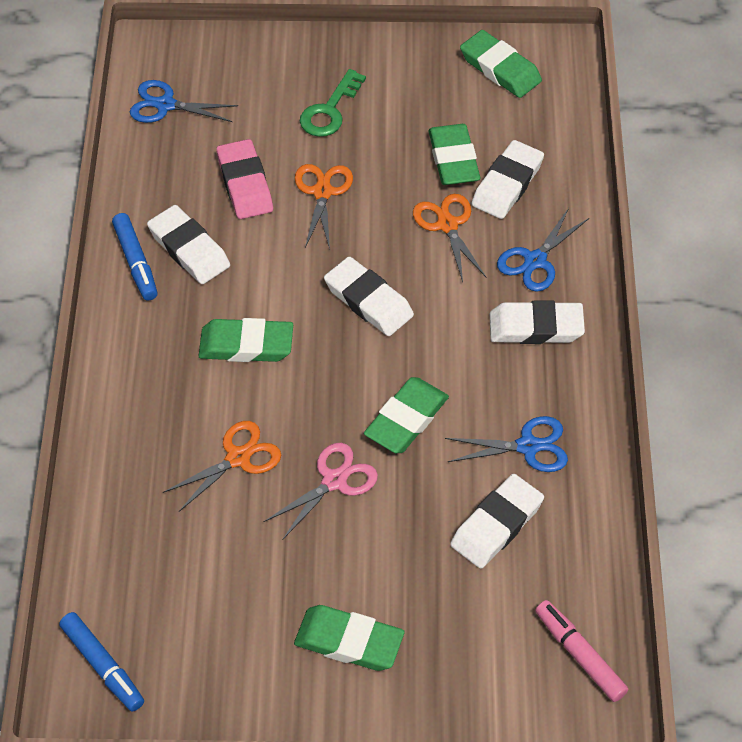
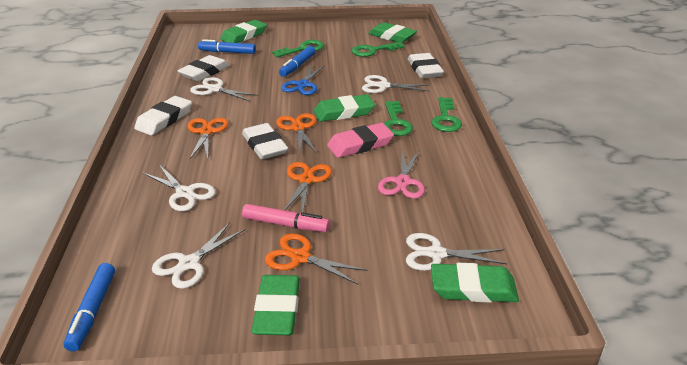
blue marker: [59,612,144,712] [112,213,158,301] = 2 -> [63,263,115,352] [198,39,256,54] [279,46,316,77] = 3
blue scissors: [130,80,238,123] [445,416,568,472] [497,208,589,291] = 3 -> [281,64,325,95] = 1
green key: [300,69,366,137] = 1 -> [272,40,324,57] [352,42,404,57] [384,101,413,136] [432,97,462,132] = 4
orange scissors: [163,421,281,512] [295,164,353,249] [413,194,486,282] = 3 -> [188,118,228,159] [265,233,367,284] [276,113,317,154] [284,162,332,212] = 4
white eraser: [147,205,230,284] [324,256,414,336] [450,474,544,569] [472,140,544,219] [490,300,585,344] = 5 -> [134,96,192,135] [178,55,230,81] [242,123,288,159] [408,53,444,78] = 4
white scissors: none = 0 -> [143,165,216,211] [152,223,245,289] [190,77,258,101] [362,75,430,93] [406,233,507,271] = 5

